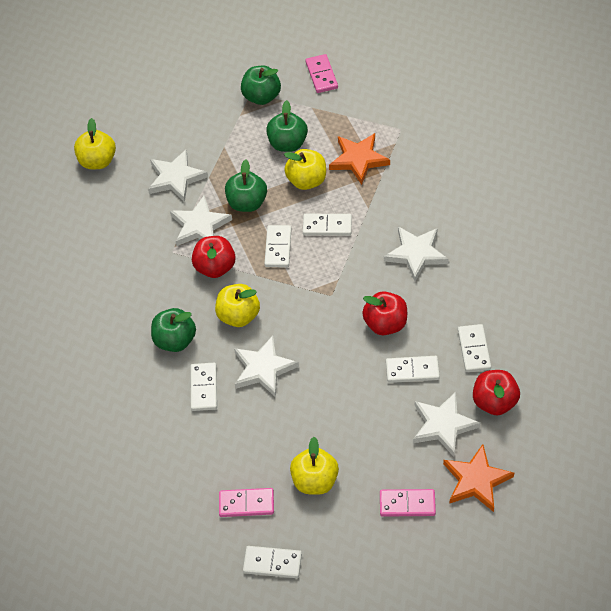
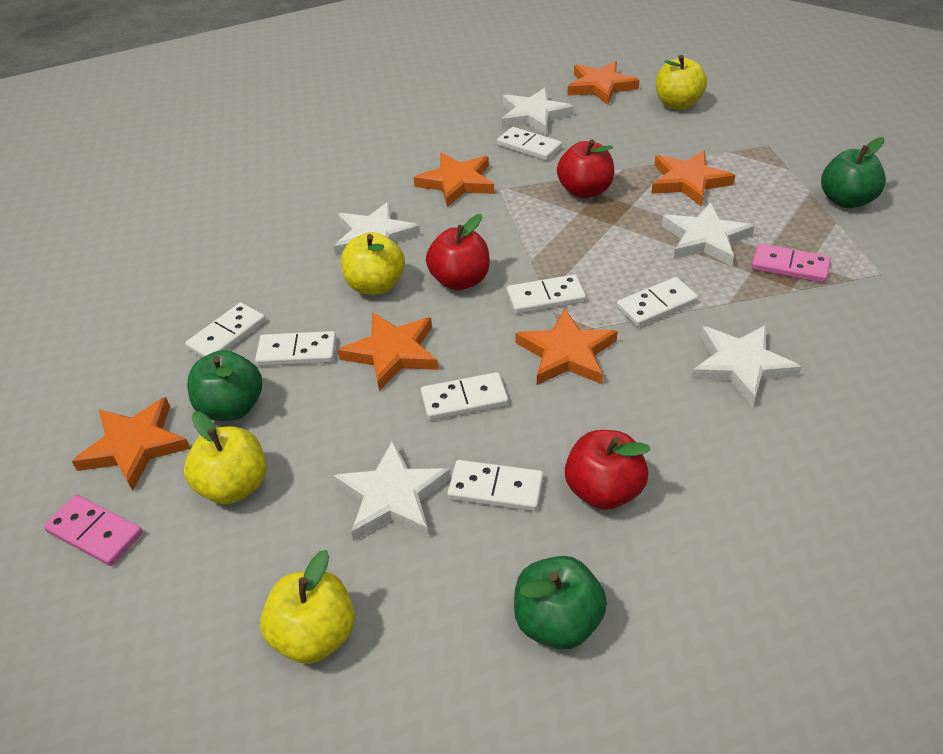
green apple: [151,308,196,352] [225,159,267,212] [241,66,281,105] [266,100,308,152] = 4 -> [187,350,262,421] [514,556,607,649] [821,137,886,208] = 3
orange star: [329,133,390,185] [443,444,514,512] = 2 -> [72,397,191,491] [338,312,438,391] [414,153,494,207] [515,308,618,385] [567,61,639,105] [651,151,735,207] = 6
pink domino: [219,488,274,517] [305,54,338,93] [380,489,436,517] = 3 -> [44,495,143,566] [751,243,831,283] = 2
white domino: [191,363,217,411] [243,546,302,578] [264,225,292,267] [303,214,352,236] [386,356,440,383] [458,324,491,372] = 6 -> [185,303,266,358] [255,331,336,366] [421,372,508,421] [447,460,543,511] [497,127,562,161] [507,274,586,314] [617,277,698,327] = 7

